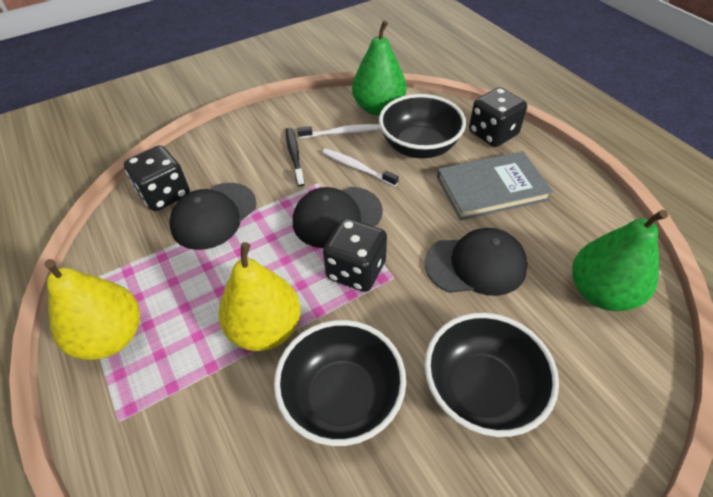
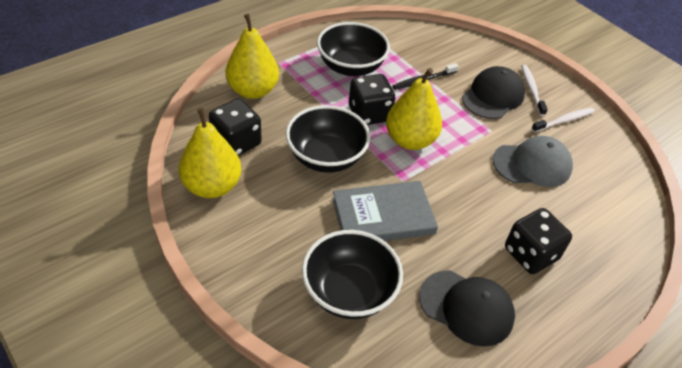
black cap: [170,183,256,250] [293,187,383,248] [425,228,528,296] = 3 -> [419,270,515,347] [462,66,525,119] = 2
green pear: [352,20,406,116] [572,210,668,311] = 2 -> none = 0
grey cap: none = 0 -> [492,136,573,187] = 1
yellow pear: [44,259,140,360] [219,242,301,351] = 2 -> [178,108,241,198] [226,14,279,99] [386,68,442,150] = 3

